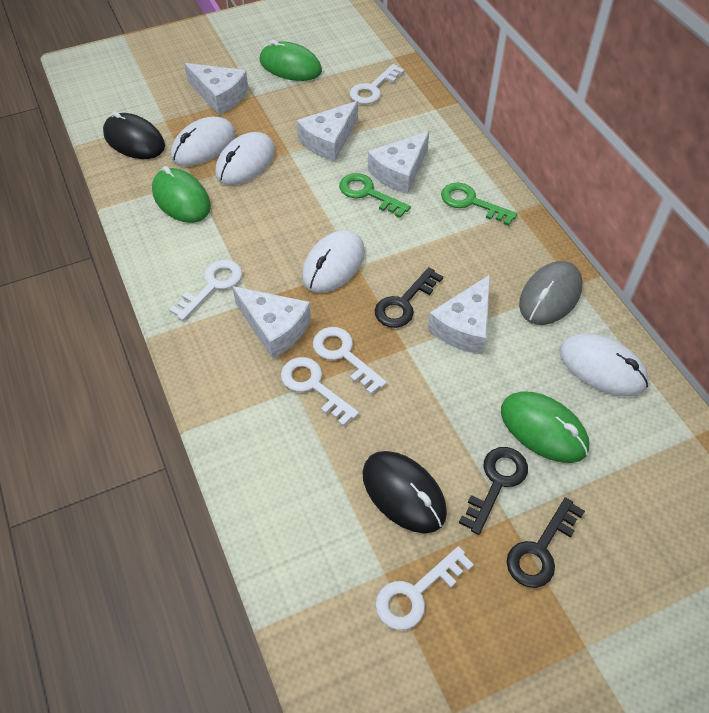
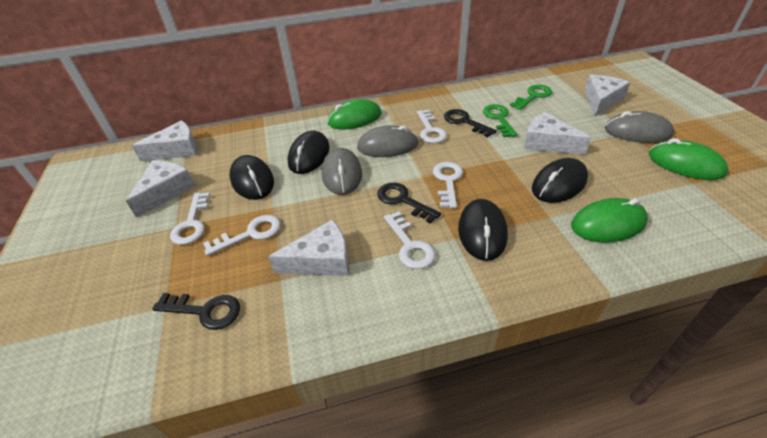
black mouse: [103,111,165,159] [362,451,447,533] = 2 -> [230,155,274,200] [288,131,330,174] [458,199,508,261] [532,158,588,203] = 4
grey mouse: [519,261,583,325] = 1 -> [321,148,362,195] [357,125,419,157] [605,111,674,143] = 3
white mouse: [171,116,235,166] [215,132,275,185] [302,230,365,293] [560,333,649,396] = 4 -> none = 0

